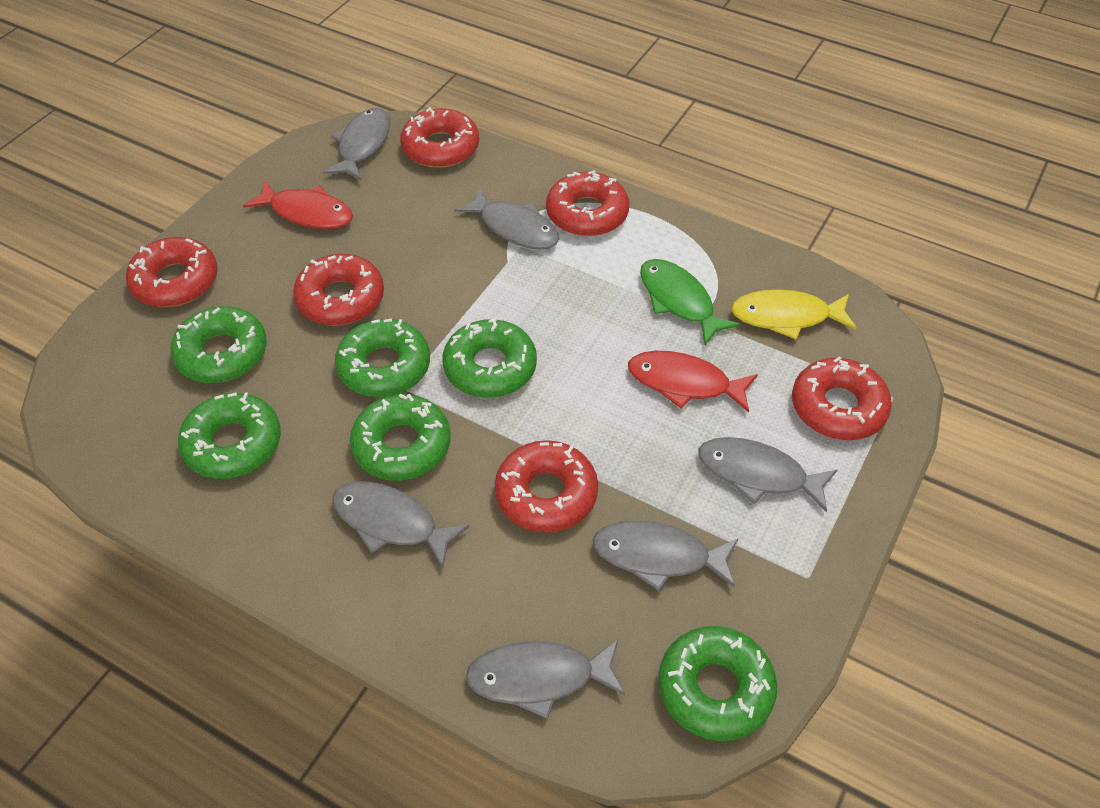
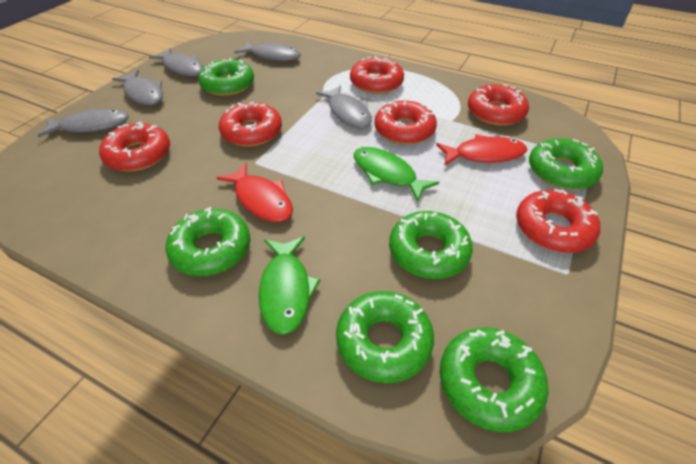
green fish: [640,259,740,345] = 1 -> [259,237,320,335] [354,147,439,202] = 2
grey fish: [323,108,390,181] [332,481,470,568] [454,187,559,249] [466,640,625,719] [593,520,738,591] [698,437,837,512] = 6 -> [38,108,129,137] [112,70,163,105] [149,48,204,76] [234,41,301,61] [316,85,372,128] = 5
yellow fish: [731,290,857,339] = 1 -> none = 0

